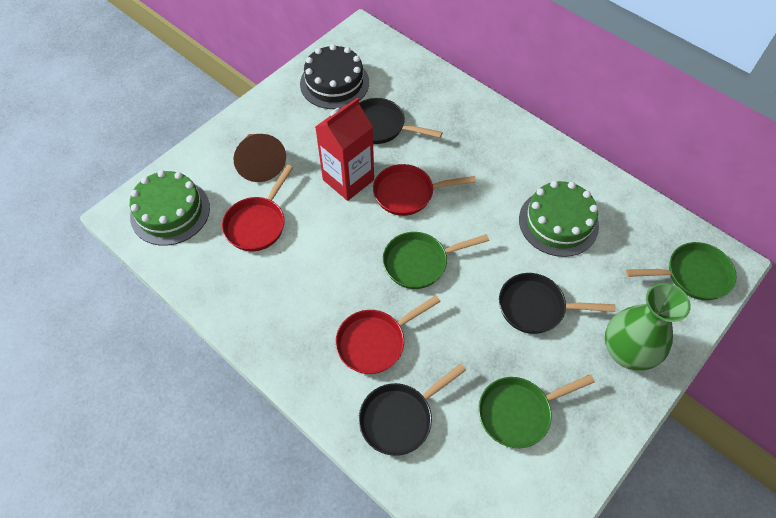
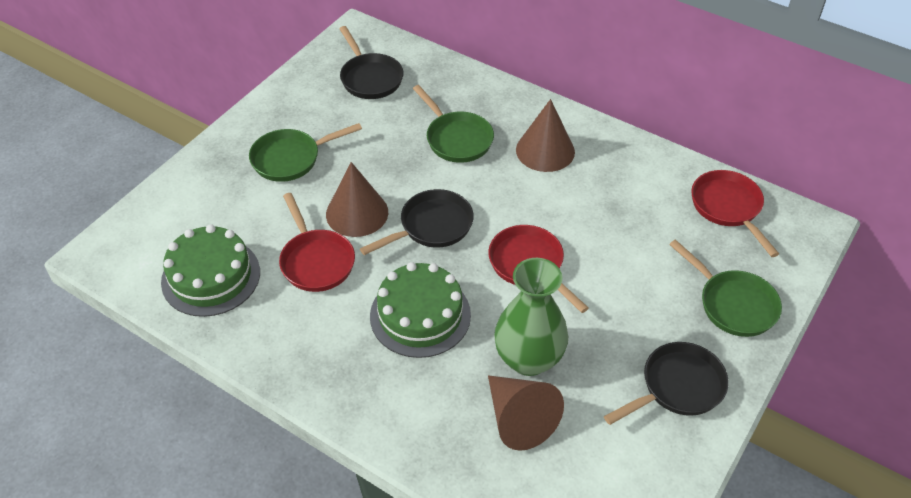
black cake: [300,44,369,109] = 1 -> none = 0
brown cone: [234,134,286,182] = 1 -> [326,162,388,237] [488,375,564,451] [516,99,575,172] = 3
red carton: [315,98,374,201] = 1 -> none = 0

